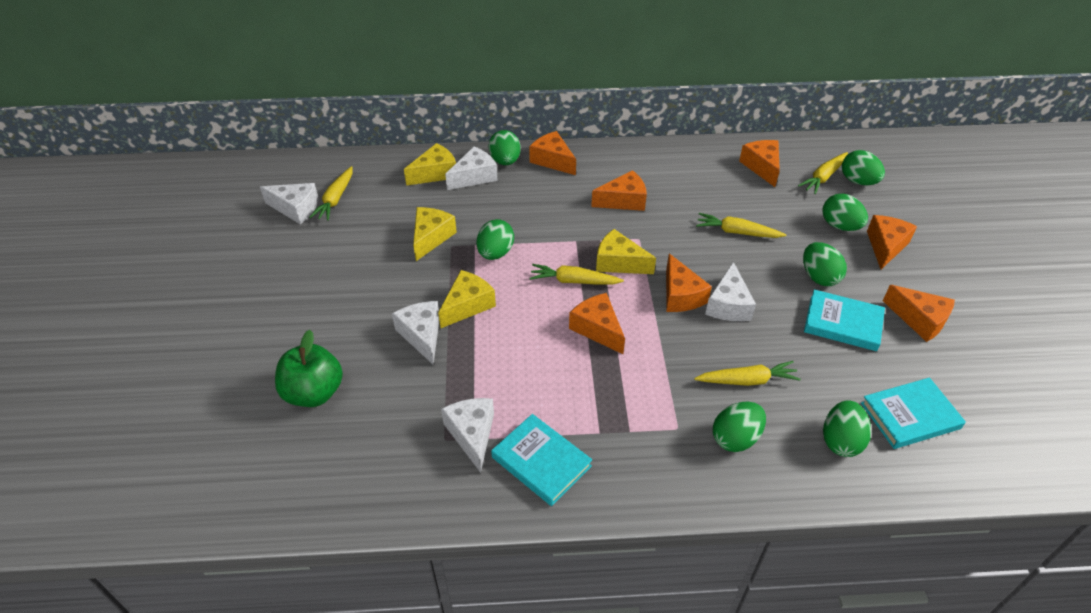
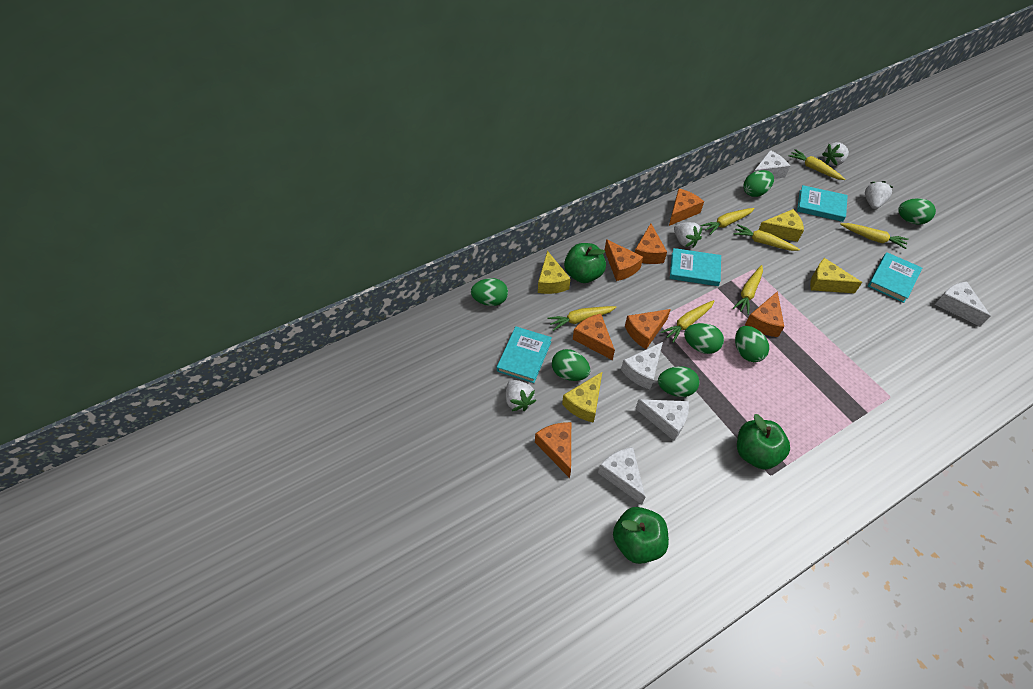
green apple: [275,330,343,407] = 1 -> [564,243,606,283] [613,507,669,564] [737,414,790,470] = 3
turquoise book: [491,414,592,506] [804,289,885,351] [861,378,966,449] = 3 -> [497,327,552,383] [670,248,721,286] [797,185,848,222] [868,252,922,303] = 4
white strawberry: none = 0 -> [506,380,536,411] [674,222,702,247] [822,142,849,166] [865,181,893,209] = 4
yellow carrot: [310,166,353,221] [529,264,624,285] [694,361,801,386] [696,213,786,238] [798,152,848,194] = 5 -> [548,306,616,331] [661,300,714,343] [701,208,755,235] [733,224,800,251] [733,265,763,315] [789,149,845,180] [840,223,908,249] = 7

